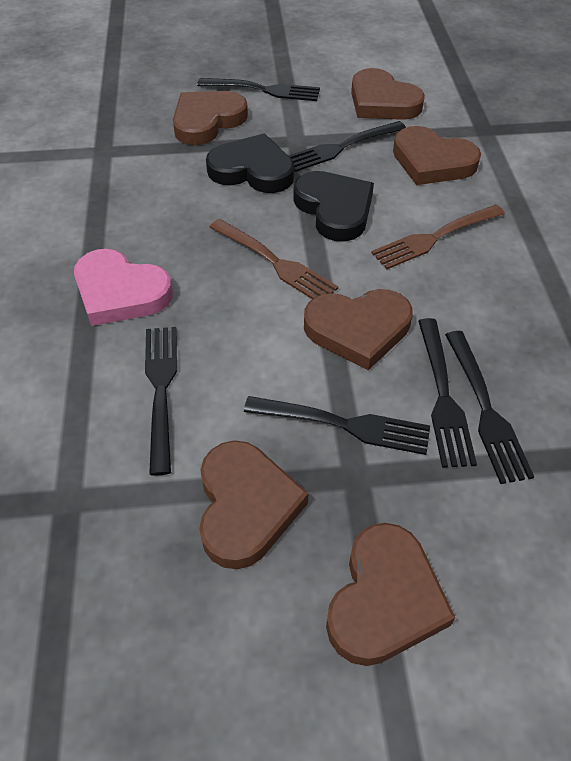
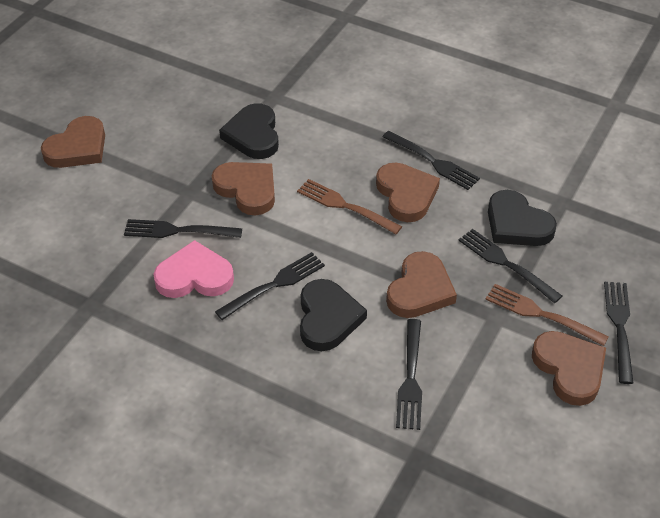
black heart: [206,134,294,193] [293,171,374,242] = 2 -> [219,103,279,159] [300,279,367,351] [488,190,557,246] = 3
brown heart: [173,91,248,145] [199,440,308,569] [304,289,413,370] [326,523,456,666] [351,68,425,120] [393,126,481,185] = 6 -> [41,116,105,168] [212,162,275,215] [376,163,440,222] [386,251,457,318] [532,331,606,406] = 5

